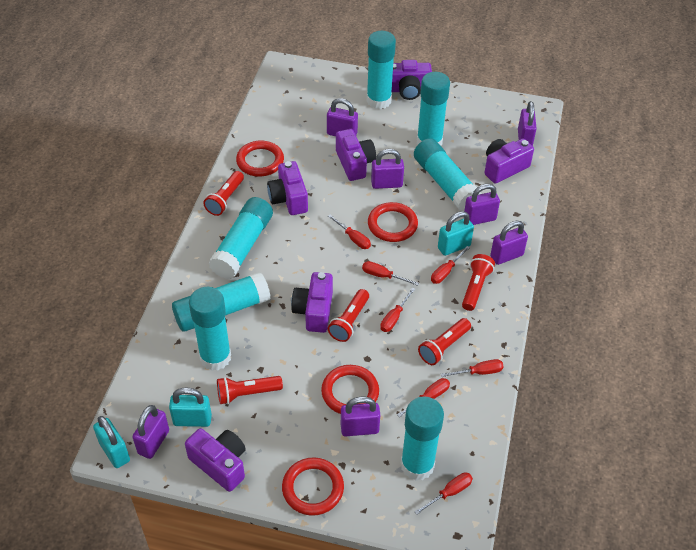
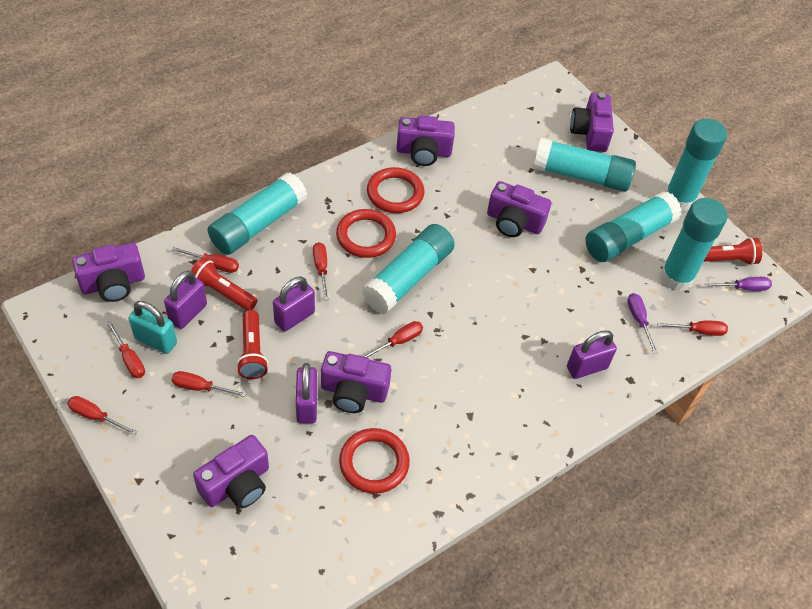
purple padlock: [133,405,169,459] [327,98,358,136] [341,397,380,437] [371,149,404,189] [464,184,500,225] [490,221,528,265] [518,101,537,146] = 7 -> [164,271,207,329] [273,277,315,332] [296,363,317,424] [567,330,617,379] = 4
purple screwdriver: none = 0 -> [627,293,658,354] [705,277,772,291] = 2
red flashlight: [203,171,244,216] [217,376,283,404] [328,289,369,342] [418,318,471,365] [462,254,495,311] = 5 -> [191,258,257,310] [236,310,268,379] [704,237,762,265] = 3
red ring: [236,141,284,177] [282,457,344,516] [321,365,379,414] [368,202,418,242] = 4 -> [336,209,396,258] [339,428,410,494] [367,167,424,213] = 3
turquoise glue stick: [172,272,271,332] [189,287,231,371] [209,197,273,279] [367,31,396,109] [401,396,444,481] [414,138,482,212] [417,72,450,146] = 7 -> [208,172,307,255] [362,224,455,314] [533,138,636,192] [585,191,682,262] [660,198,727,291] [665,119,727,211] = 6
turquoise padlock: [93,416,130,468] [169,387,212,427] [438,211,474,256] = 3 -> [129,301,177,354] = 1

